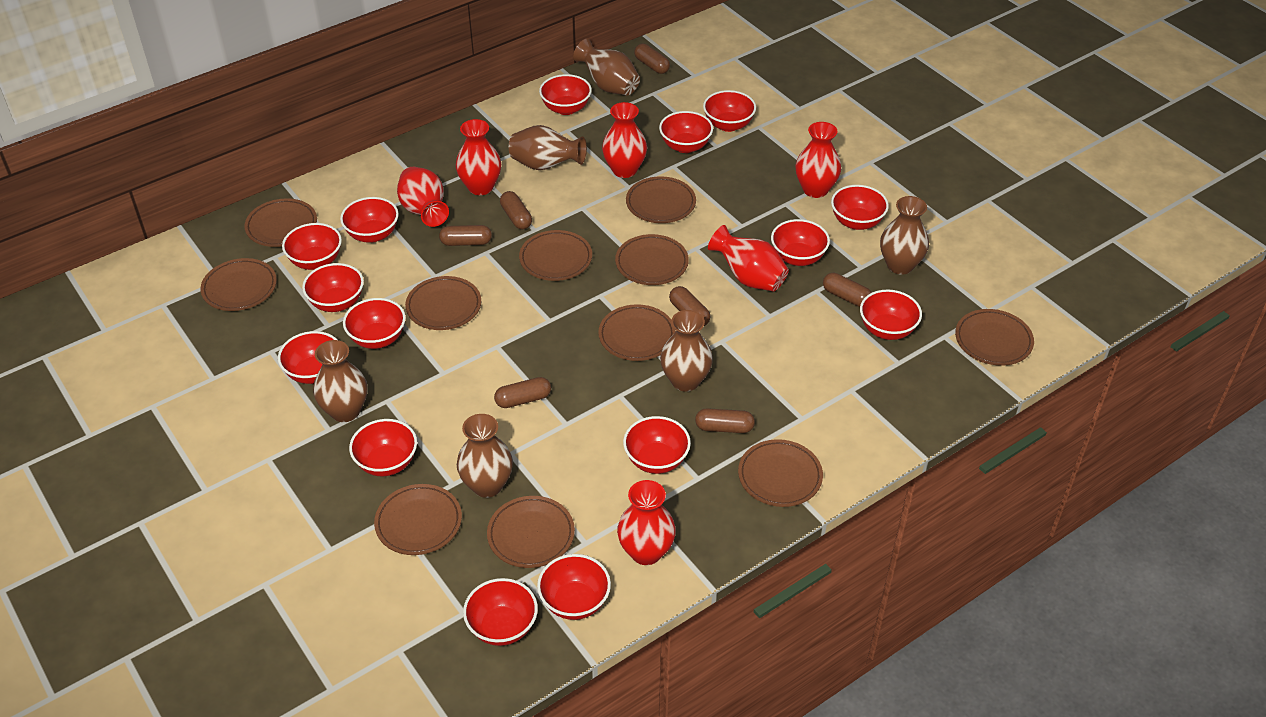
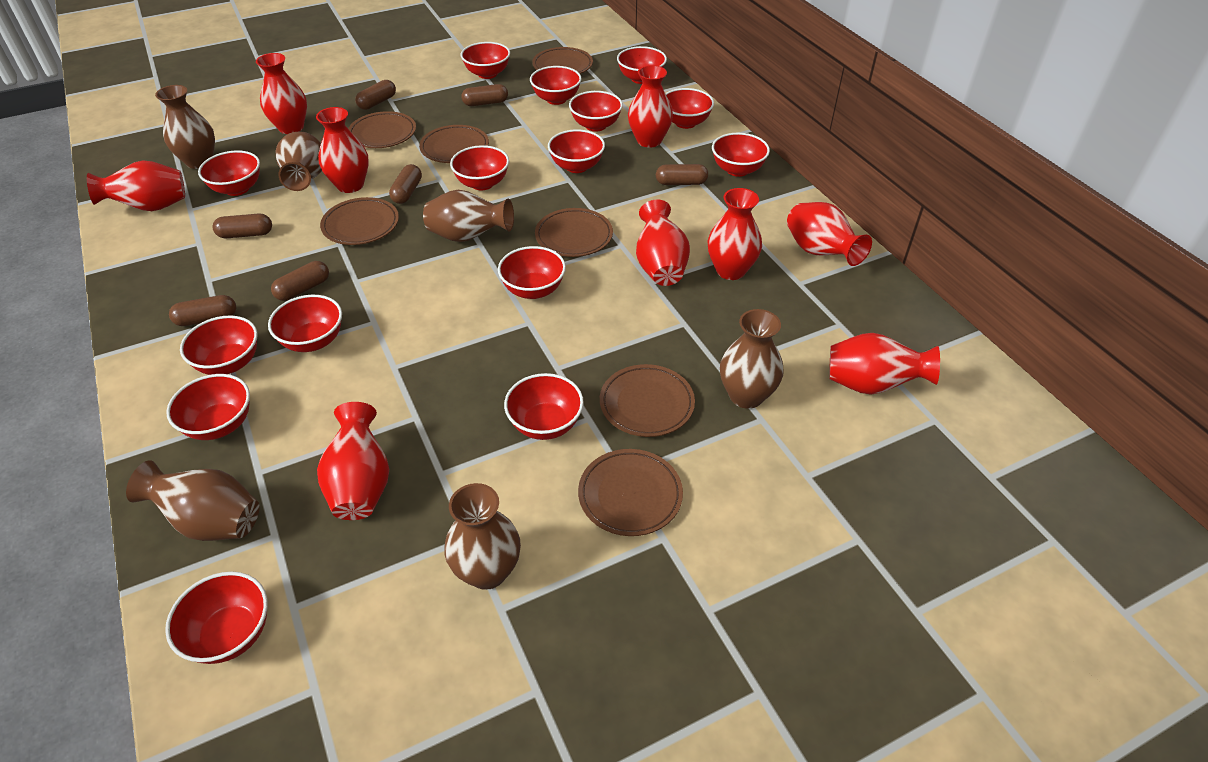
brown plate: [200,258,277,311] [244,198,317,247] [374,484,462,555] [405,276,481,330] [487,496,575,568] [519,230,592,281] [598,304,676,361] [615,234,689,285] [626,176,696,223] [738,439,823,507] [955,309,1034,366] = 11 -> [320,197,399,245] [348,111,416,148] [419,125,489,163] [532,47,593,74] [535,208,613,257] [578,449,683,536] [600,364,695,437] = 7
red vase: [397,167,449,227] [456,119,501,195] [602,102,647,178] [617,480,676,565] [708,225,789,291] [795,122,841,198] = 6 -> [87,160,185,211] [256,53,307,134] [316,107,369,193] [317,402,389,520] [628,65,673,148] [636,199,690,286] [707,188,762,280] [787,202,872,266] [829,333,940,395] = 9

